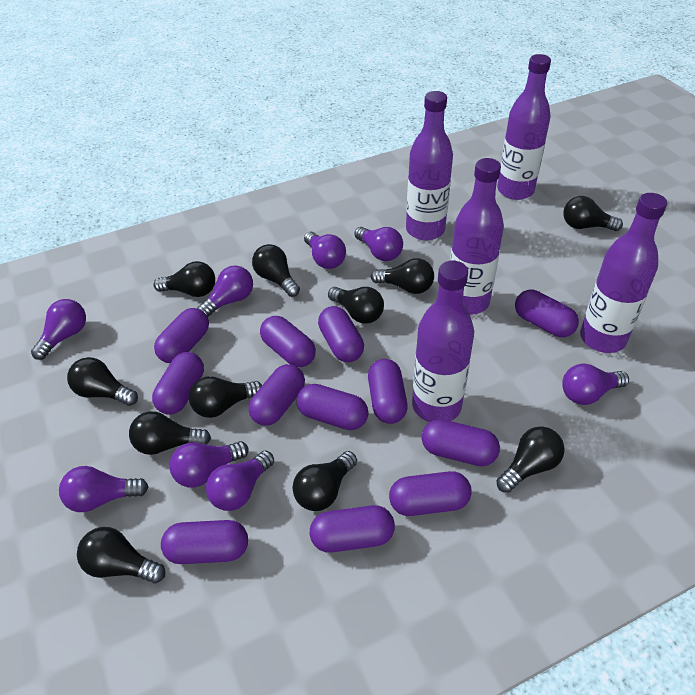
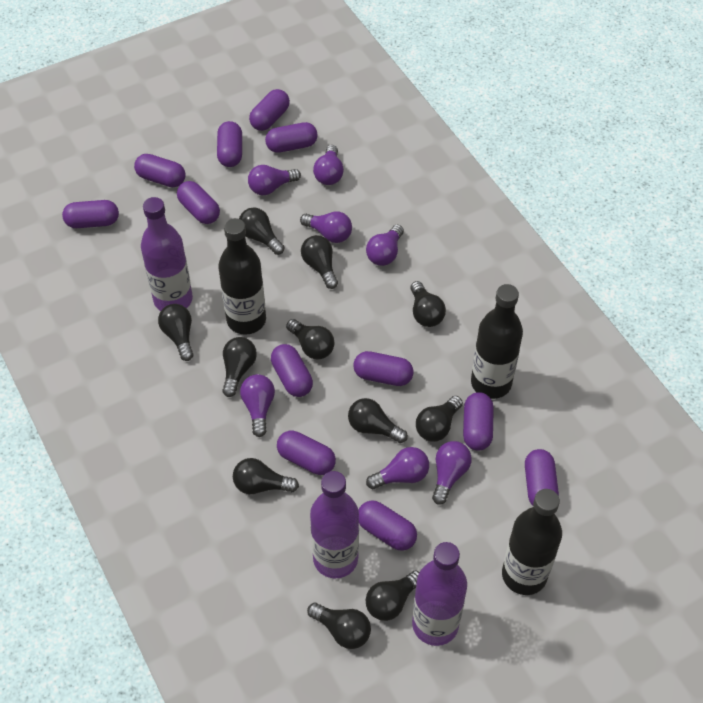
black bottle: none = 0 -> [218,218,266,335] [471,284,523,399] [502,489,562,595] = 3
purple bottle: [406,91,453,241] [412,261,474,422] [450,158,504,315] [497,54,551,200] [580,193,667,353] = 5 -> [141,197,193,311] [310,471,359,579] [412,542,467,646] = 3
purple light bulb: [31,299,86,360] [59,466,149,512] [169,441,249,488] [197,265,253,317] [206,451,274,511] [304,232,346,269] [354,227,403,261] [562,364,629,405] = 8 -> [240,374,275,437] [248,165,301,195] [300,211,352,243] [313,145,344,185] [366,225,404,266] [366,447,429,489] [432,441,472,504] = 7

